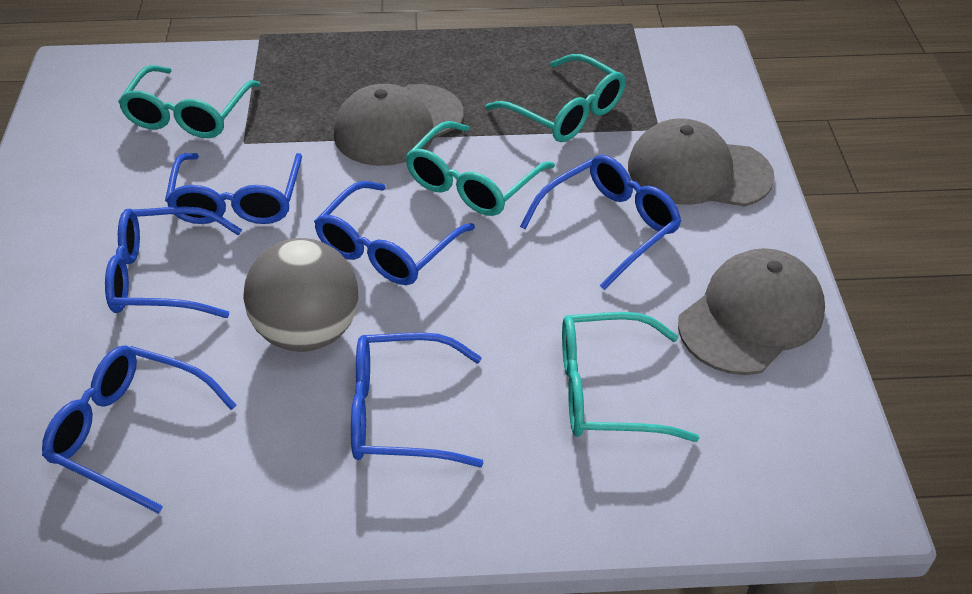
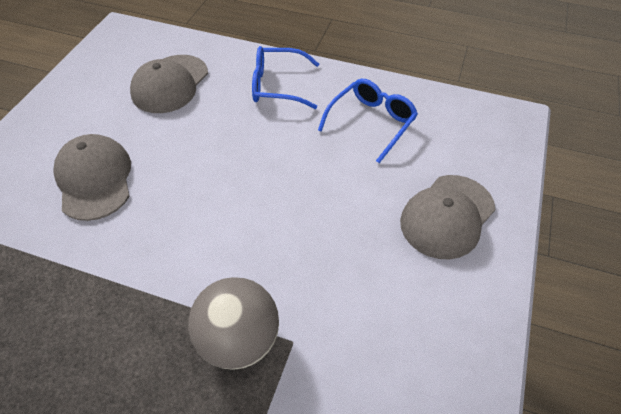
blue glasses: [42,346,236,514] [105,206,242,318] [165,153,302,224] [314,181,475,285] [351,332,484,467] [520,155,681,290] = 6 -> [252,46,319,109] [318,79,418,163] = 2
turquoise glasses: [118,65,261,138] [406,121,555,216] [485,54,625,142] [562,312,699,442] = 4 -> none = 0

